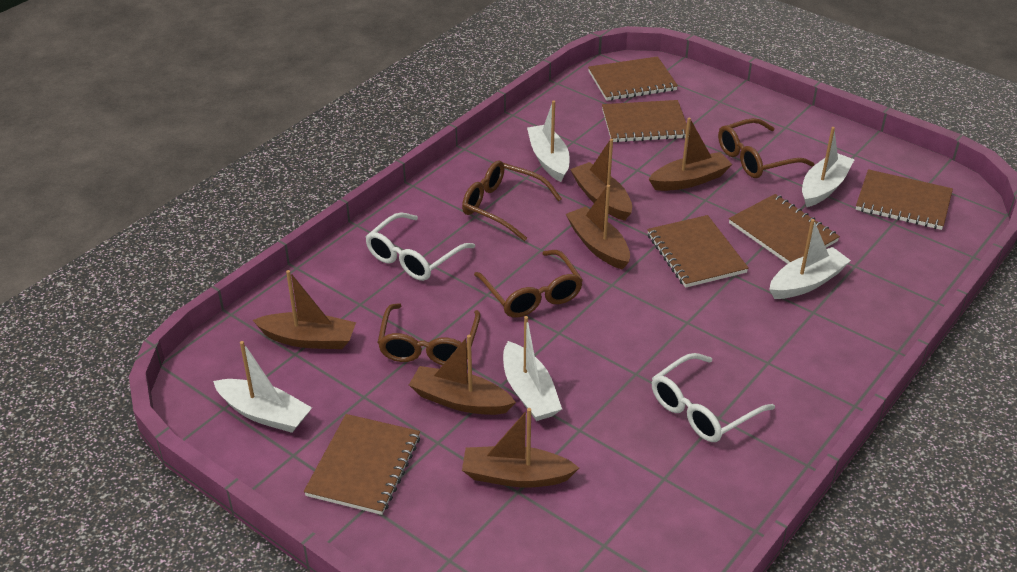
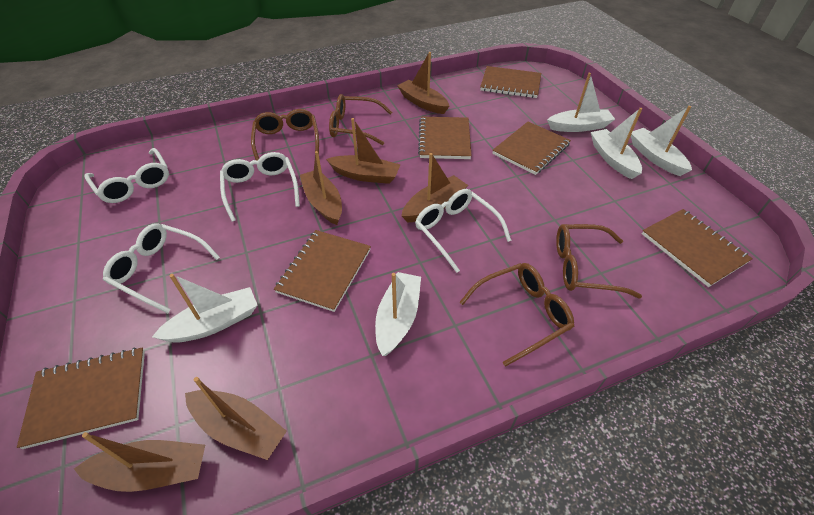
white glasses: [366,212,475,281] [652,353,775,442] = 2 -> [85,148,169,203] [103,223,220,313] [220,152,300,222] [415,189,512,273] = 4

